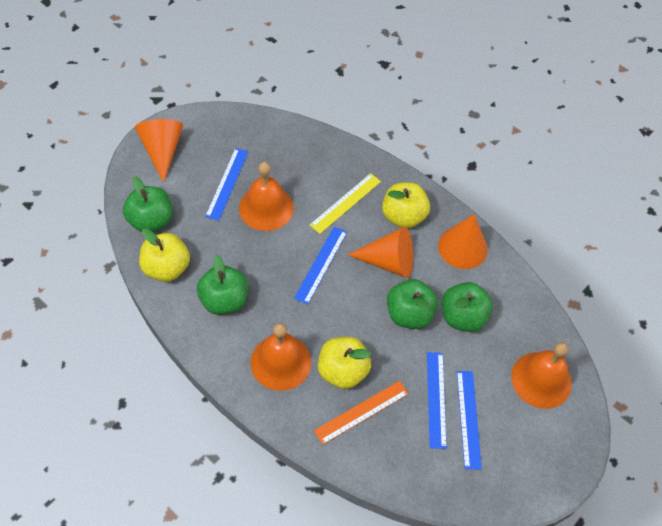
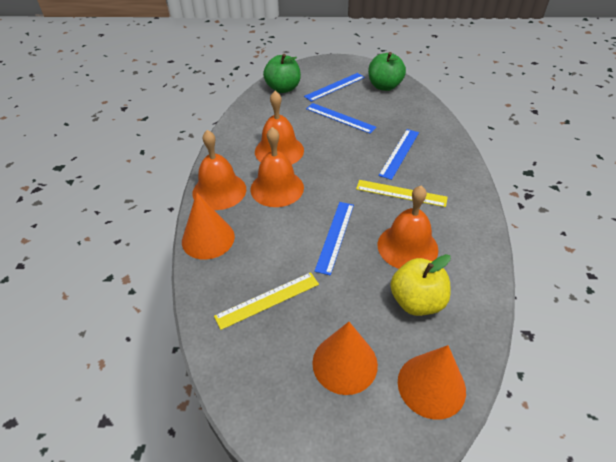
green apple: [123,176,172,232] [197,255,248,315] [387,279,438,329] [442,282,493,332] = 4 -> [263,54,301,93] [368,52,406,91] = 2
orange bell: [239,162,294,231] [251,323,311,391] [511,342,572,409] = 3 -> [192,130,246,210] [250,127,304,207] [255,91,304,164] [378,186,438,269] = 4
orange ruler: [314,381,409,445] = 1 -> none = 0
yellow apple: [139,229,190,282] [318,337,371,389] [382,182,430,228] = 3 -> [390,254,451,316] = 1
yellow ruler: [310,173,381,234] = 1 -> [214,272,319,330] [356,180,448,207] = 2

